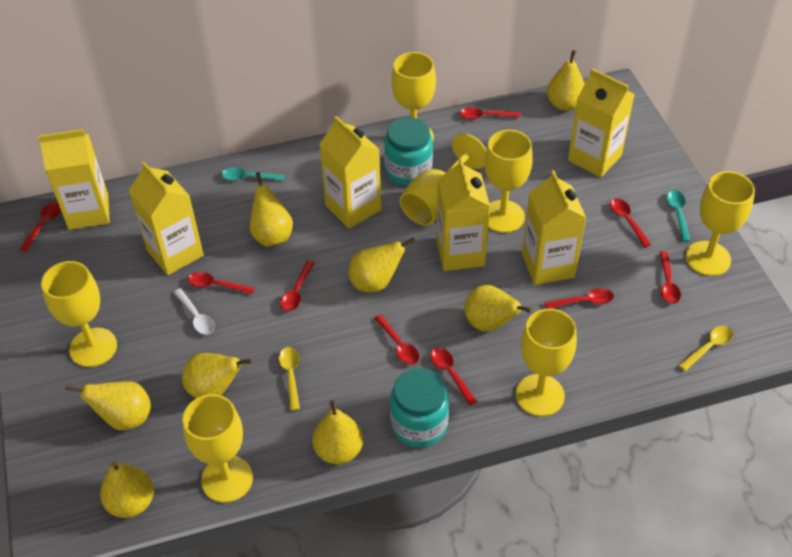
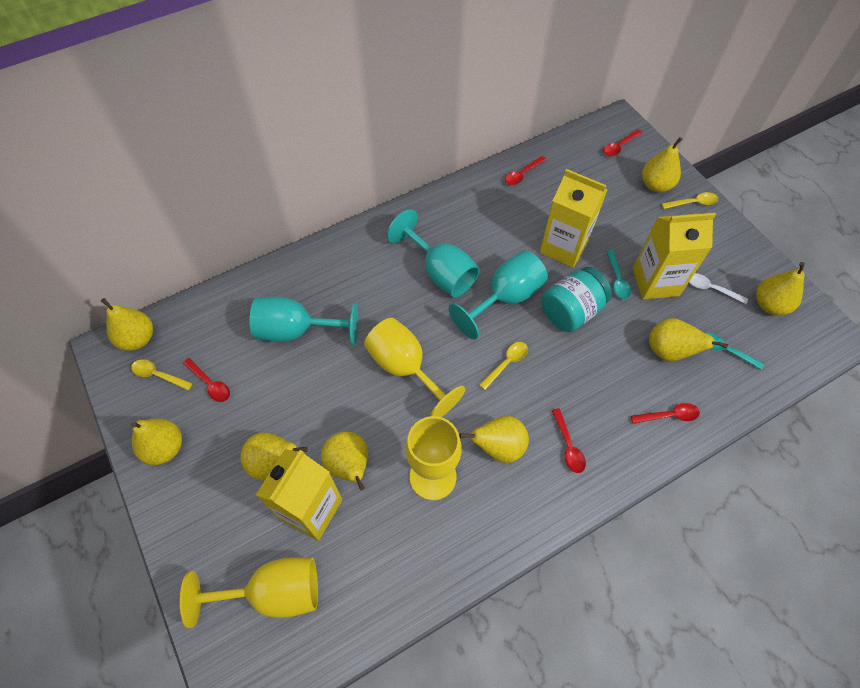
red spoon: [19,202,61,252] [188,272,255,294] [280,260,315,311] [374,314,419,365] [431,348,477,406] [460,107,520,120] [544,288,614,309] [610,198,651,248] [659,251,681,304] = 9 -> [183,358,230,402] [505,156,547,185] [552,408,586,473] [603,129,642,156] [631,403,700,424] = 5
turquoise goblet: none = 0 -> [250,297,358,345] [387,209,480,297] [449,250,548,340] = 3
turquoise jar: [384,117,433,186] [390,368,449,447] = 2 -> [542,267,612,332] = 1
yellow carton: [38,129,110,230] [128,162,204,275] [319,116,381,228] [436,158,490,271] [522,171,586,285] [568,69,635,177] = 6 -> [256,449,342,541] [540,169,608,268] [633,213,716,300] = 3
yellow goblet: [41,261,117,367] [183,394,253,503] [391,52,436,141] [400,133,486,226] [485,130,533,233] [516,309,577,416] [686,171,755,276] = 7 -> [180,557,318,629] [364,318,465,417] [405,416,462,500] = 3
yellow spoon: [279,347,300,411] [678,326,733,371] = 2 -> [131,359,193,391] [479,342,528,390] [661,192,718,209] = 3

